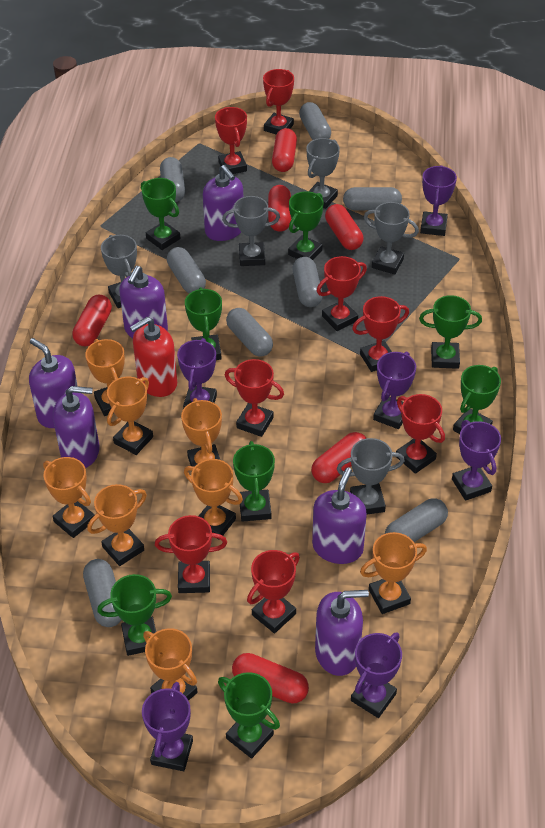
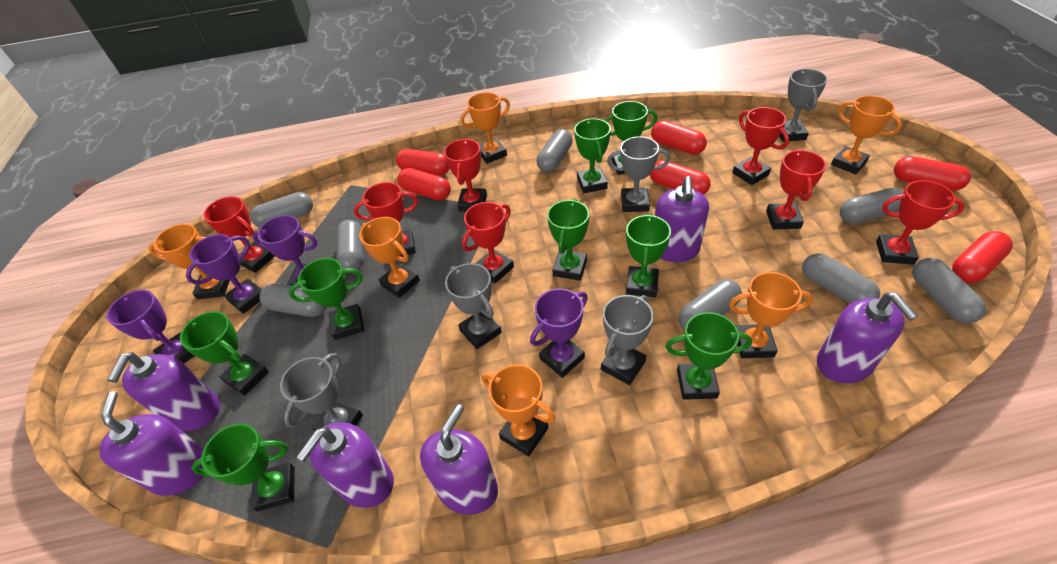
orange trophy: [43,457,95,538] [85,339,125,416] [87,484,147,566] [107,377,153,455] [143,628,197,701] [181,398,222,467] [184,459,243,540] [360,532,427,614] = 8 -> [149,224,230,299] [359,217,420,298] [461,92,510,164] [482,364,555,456] [729,272,813,358] [831,95,902,174] = 6
purple trophy: [142,682,193,771] [177,338,217,409] [351,632,402,718] [373,351,416,429] [420,165,457,236] [452,420,501,501] = 6 -> [107,290,194,363] [186,234,262,314] [252,215,317,287] [530,288,588,378] = 4
red soap dispenser: [130,317,177,397] = 1 -> none = 0
red trophy: [155,515,227,593] [215,107,247,174] [225,359,284,437] [247,550,300,634] [263,69,294,135] [317,256,367,331] [352,296,409,372] [396,394,445,474] = 8 -> [203,196,275,273] [354,182,418,256] [444,138,487,211] [462,202,514,283] [732,107,789,185] [766,149,826,229] [876,180,965,265] = 7

